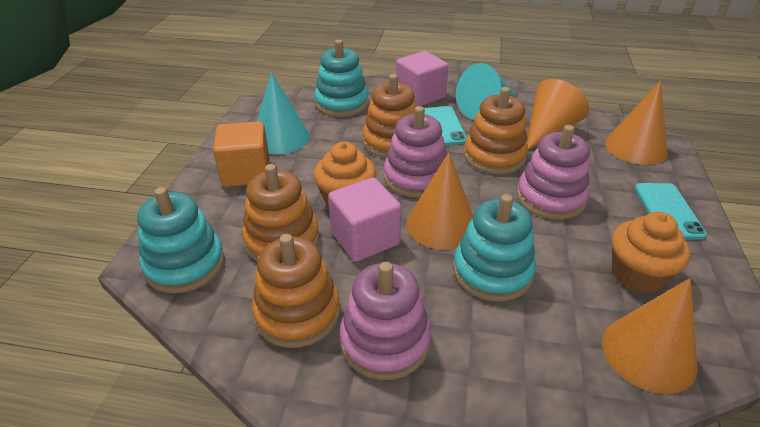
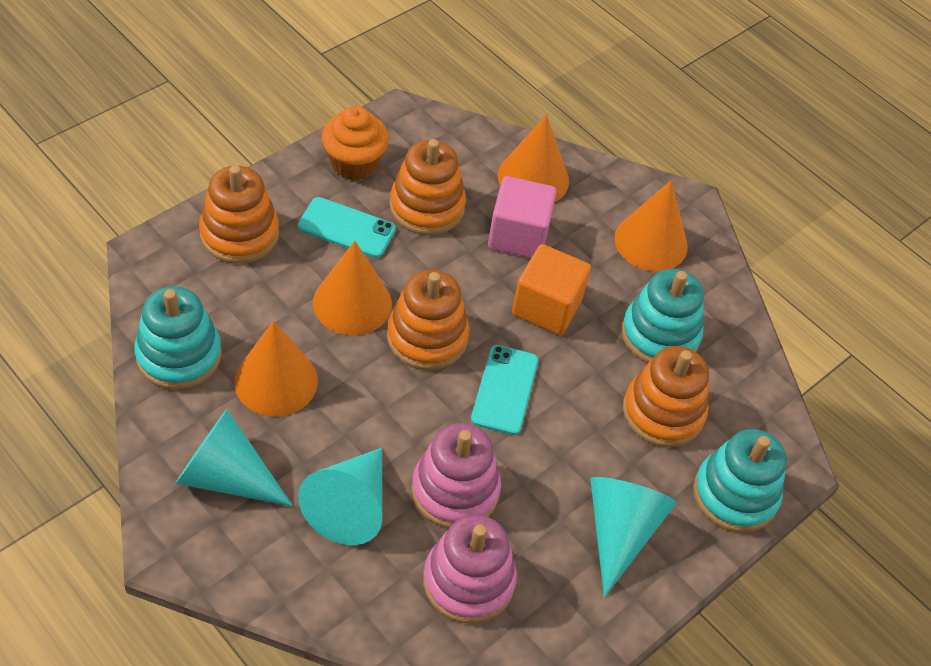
orange cupcake: [314,142,376,208] [611,212,691,294] = 2 -> [322,106,389,180] = 1
pink cube: [328,177,401,262] [396,51,448,106] = 2 -> [488,176,557,258] = 1
pink stacking toy: [340,262,431,380] [384,106,447,198] [517,125,590,220] = 3 -> [412,423,501,528] [423,514,517,624] = 2
turquoise cone: [257,72,310,155] [456,63,516,120] = 2 -> [175,409,293,507] [298,448,382,545] [590,477,676,598] = 3

